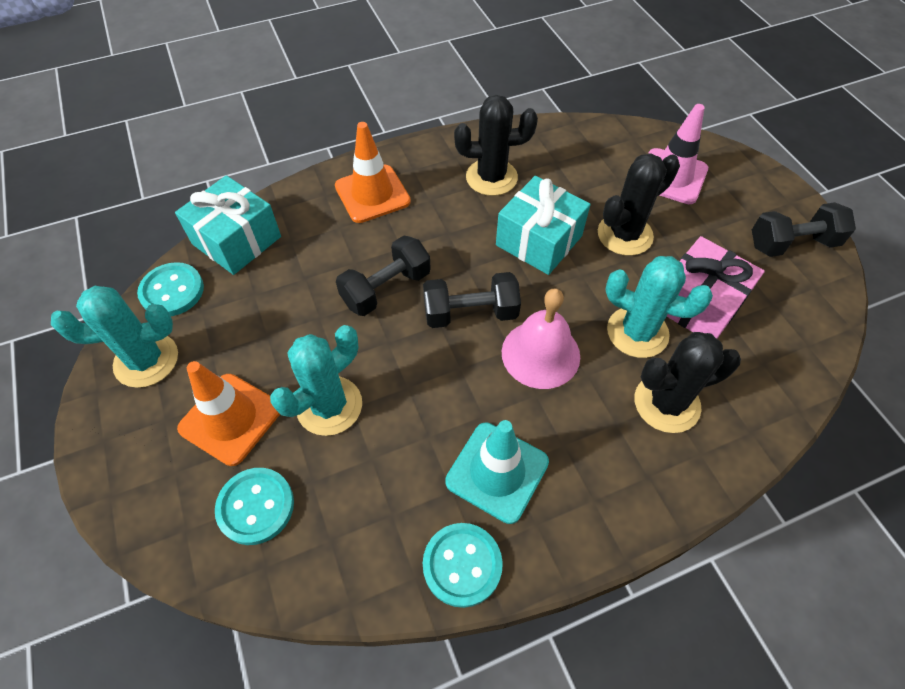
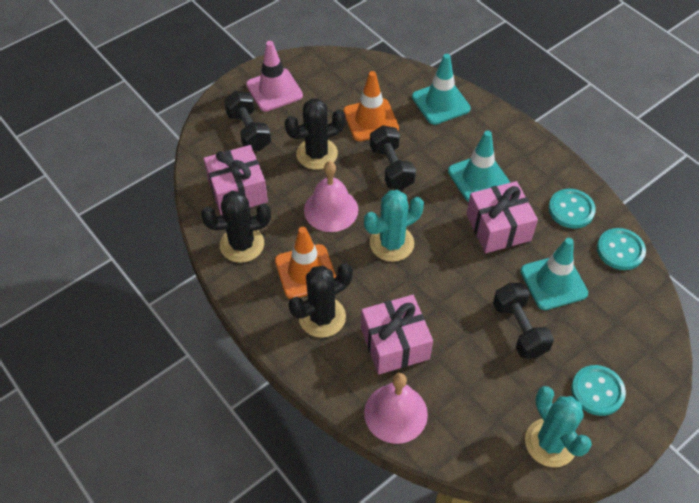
pink bell: [502,288,580,389] = 1 -> [304,161,358,232] [364,373,428,444] = 2
pink gift: [667,236,765,339] = 1 -> [204,145,268,215] [361,295,433,374] [466,181,538,253] = 3
turquoise cactus: [51,286,178,388] [270,325,362,436] [605,256,713,358] = 3 -> [364,190,424,262] [525,386,592,467] = 2
turquoise gift: [175,175,281,275] [496,176,591,275] = 2 -> none = 0
turquoise traffic cone: [445,420,549,524] = 1 -> [412,54,471,125] [448,130,510,202] [520,238,588,310] = 3

